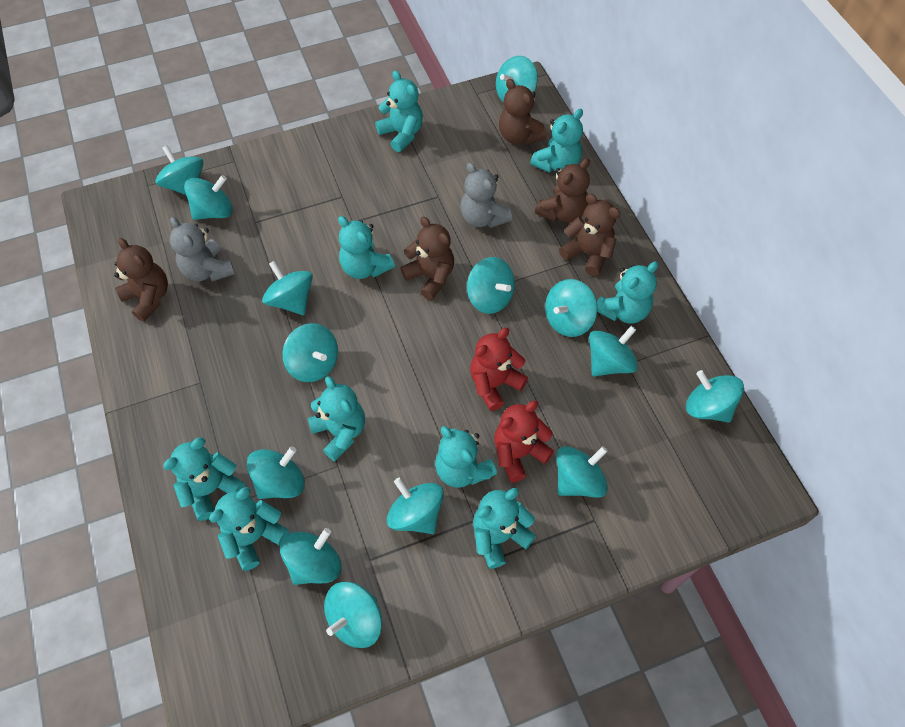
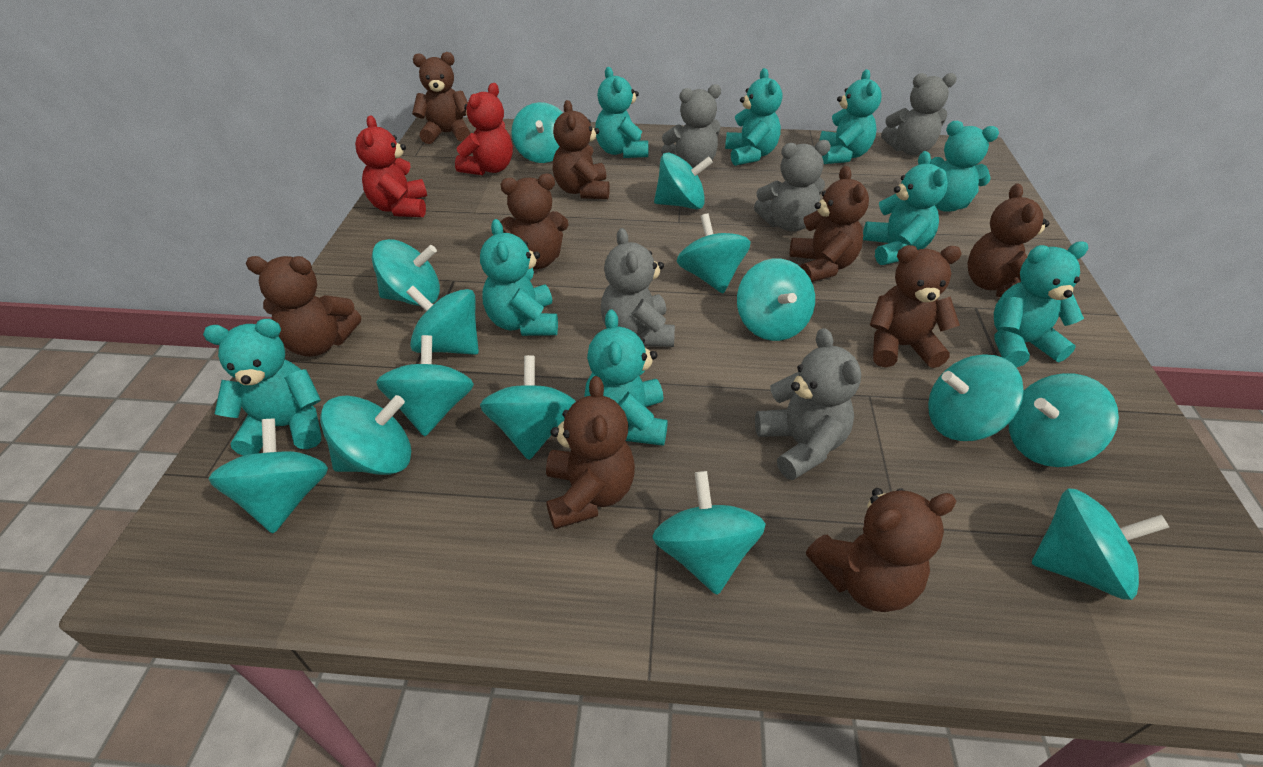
brown teddy bear: [114,238,168,322] [400,217,454,300] [499,79,547,145] [535,158,590,222] [559,194,621,276] = 5 -> [246,256,361,357] [412,52,471,144] [500,174,569,269] [546,376,635,529] [552,100,610,199] [789,166,869,282] [806,488,956,612] [870,245,962,368] [968,183,1050,297] = 9
grey teddy bear: [170,217,235,282] [460,162,512,228] = 2 -> [601,228,675,347] [661,84,721,168] [754,140,831,231] [755,328,861,480] [881,73,957,155] = 5

